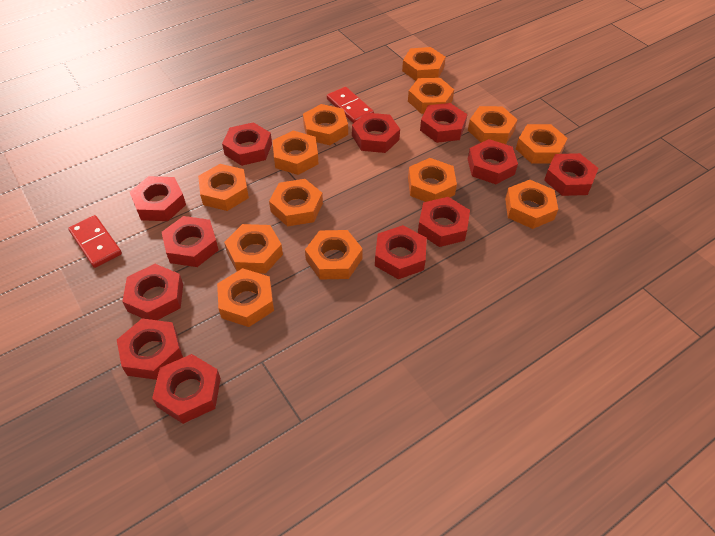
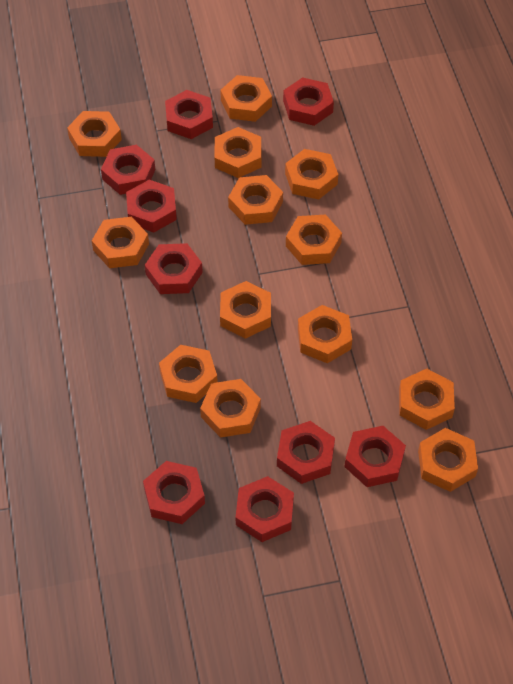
red domino: [68,215,122,268] [327,87,374,123] = 2 -> none = 0
red nut: [117,318,183,380] [122,264,183,320] [130,176,186,221] [152,354,221,424] [162,216,219,267] [222,122,272,166] [352,113,400,153] [375,225,427,279] [418,197,470,247] [420,103,468,143] [468,139,518,184] [544,153,598,196] = 12 -> [101,145,155,195] [126,180,177,233] [143,461,205,524] [145,243,203,294] [165,90,213,139] [235,476,294,542] [277,421,335,484] [283,77,334,126] [344,426,406,487] = 9

